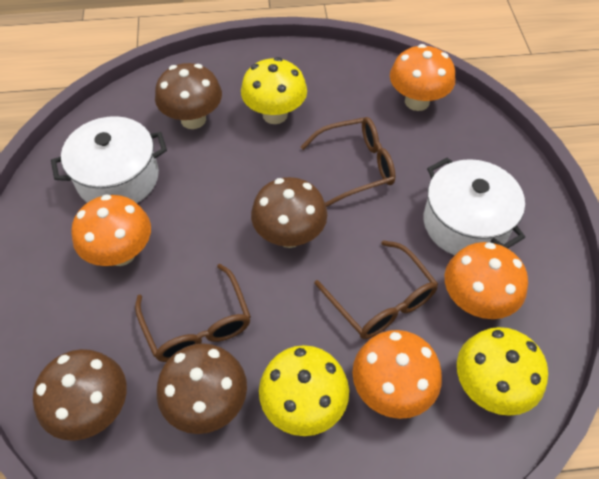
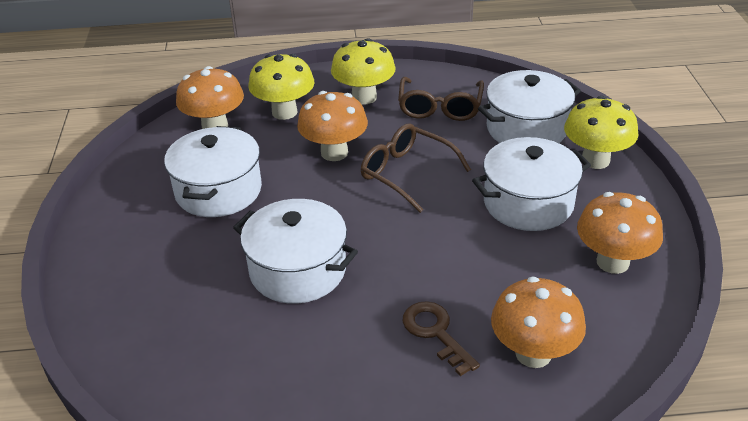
brown glasses: [135,264,251,362] [301,117,396,207] [314,240,438,339] = 3 -> [361,123,471,213] [398,77,484,121] = 2
brown key: none = 0 -> [402,301,480,376] = 1
brown mushroom: [33,349,127,441] [155,63,222,129] [157,343,247,434] [251,177,327,248] = 4 -> none = 0
white pot: [51,116,167,203] [424,157,525,255] = 2 -> [164,126,262,217] [233,199,358,304] [472,137,591,231] [478,70,581,143] = 4

